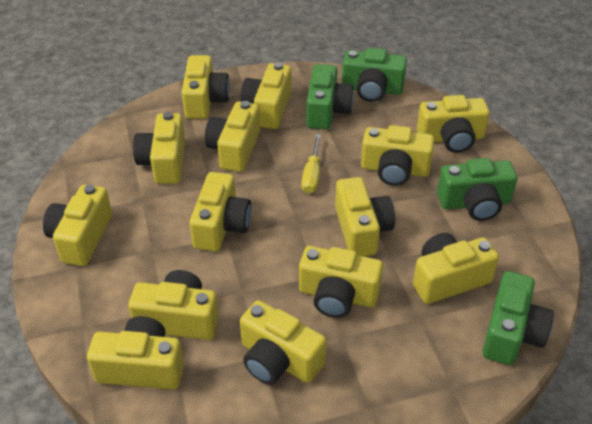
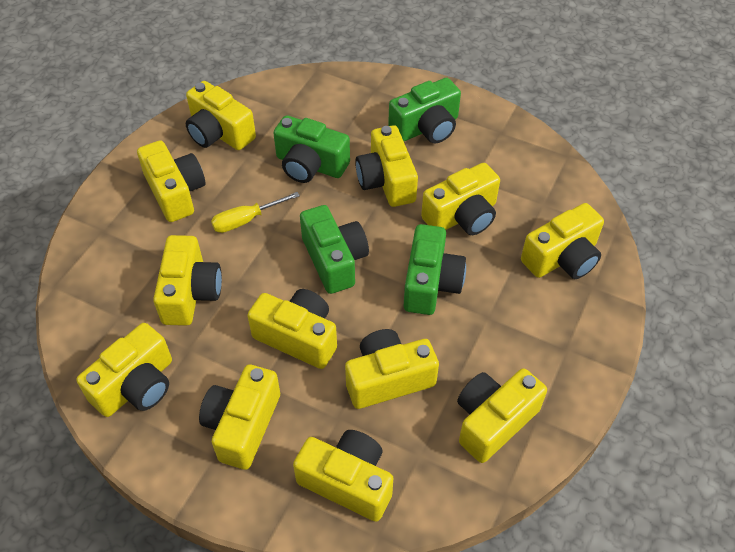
yellow camera: [43,185,112,266] [87,316,184,389] [128,270,219,340] [133,112,185,184] [181,55,230,119] [189,172,252,252] [205,101,260,172] [240,300,327,385] [241,62,291,129] [299,246,383,318] [335,177,395,256] [361,125,434,186] [413,233,499,304] [417,95,490,153] = 14 -> [76,323,172,417] [137,140,206,222] [153,235,222,326] [186,81,256,150] [199,364,280,470] [247,289,337,369] [293,430,393,522] [345,329,439,409] [355,125,418,207] [421,163,500,235] [457,368,547,463] [521,203,604,279] = 12

